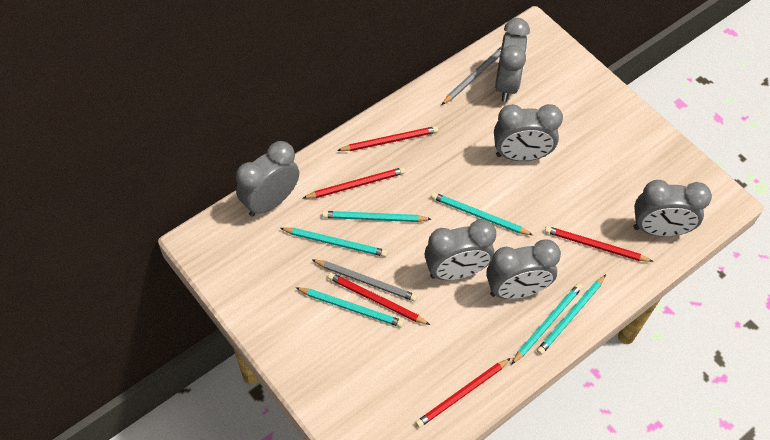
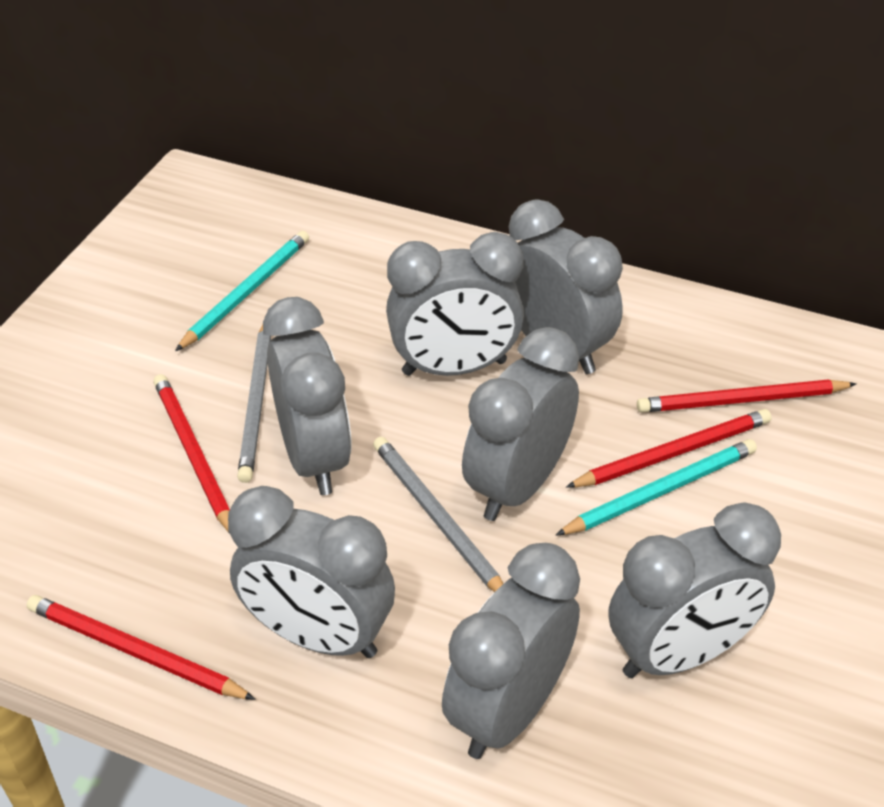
grey clock: [236,141,299,217] [425,220,496,280] [486,239,561,299] [494,104,563,161] [495,18,530,102] [633,180,712,237] = 6 -> [228,486,395,658] [263,297,352,495] [386,232,524,376] [442,543,580,759] [462,327,579,521] [508,199,623,374] [609,502,781,678] = 7
red pencil: [303,167,405,199] [328,272,430,325] [337,126,438,151] [415,358,511,428] [545,226,653,262] = 5 -> [27,595,256,700] [153,374,230,534] [566,409,771,488] [637,379,856,413] = 4
turquoise pencil: [280,228,387,257] [295,287,404,327] [322,211,431,222] [431,192,533,235] [511,283,583,365] [537,275,606,355] = 6 -> [175,231,309,351] [556,439,757,535] = 2

